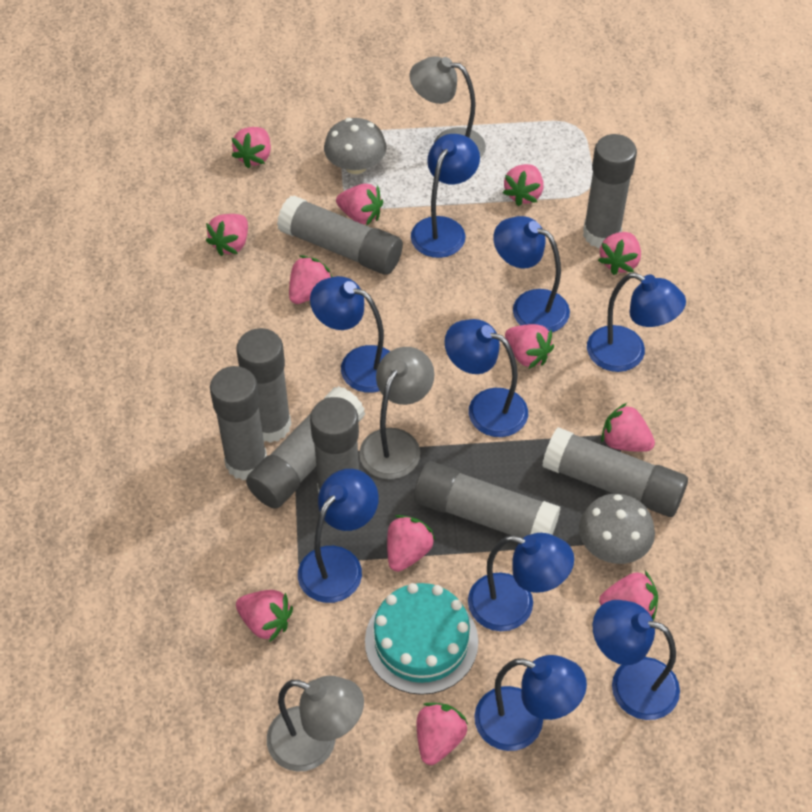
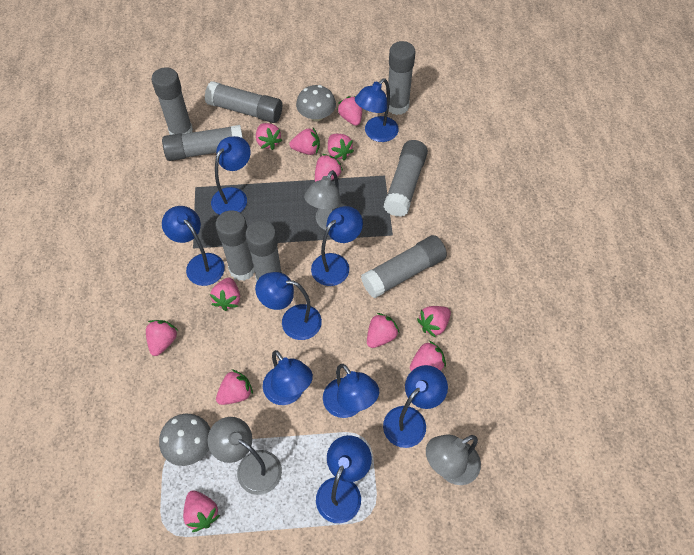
turquoise cake: [365,583,478,695] = 1 -> none = 0

